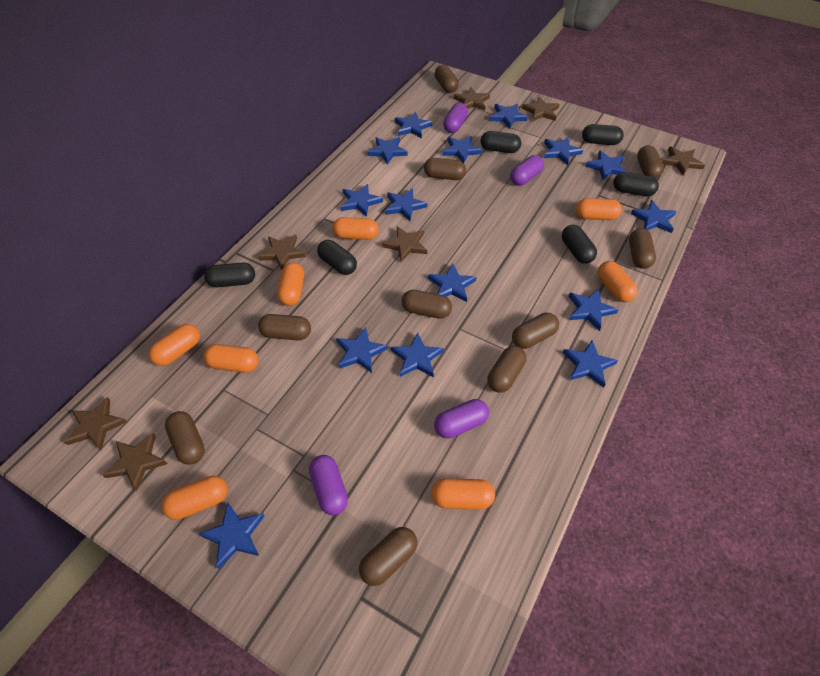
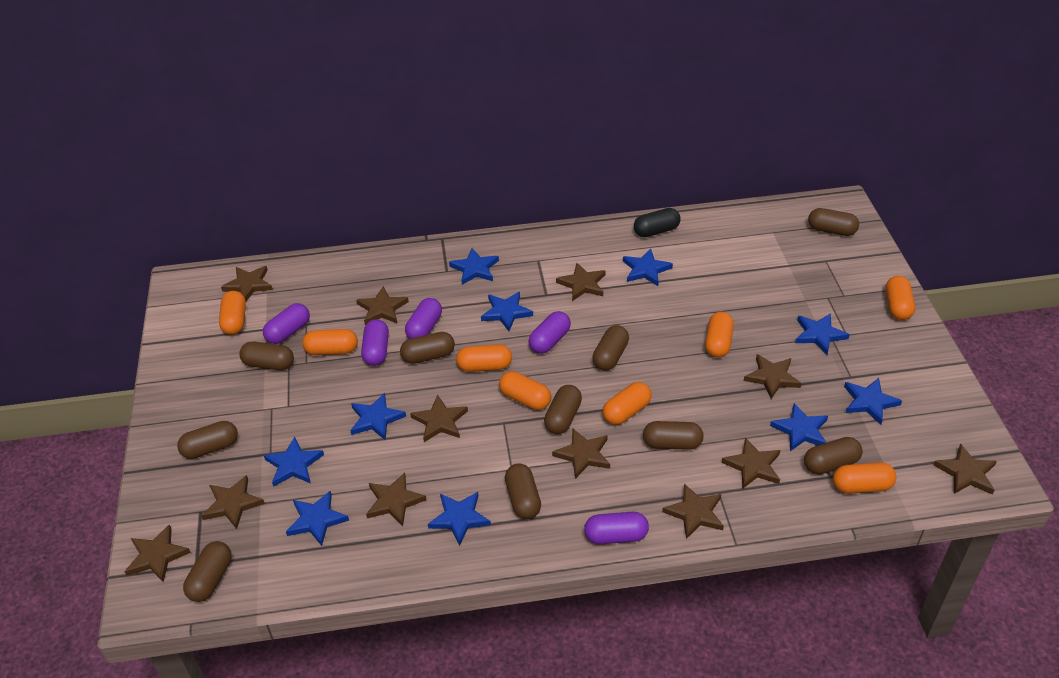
black capsule: [204,262,255,287] [317,240,357,275] [481,131,521,153] [562,225,597,264] [582,124,624,145] [613,172,659,196] = 6 -> [634,208,680,237] = 1
blue star: [199,503,264,569] [336,327,388,373] [341,184,383,217] [367,137,408,165] [385,188,427,221] [391,332,444,378] [395,112,432,138] [428,263,477,302] [442,136,482,163] [490,104,528,129] [544,137,583,165] [563,340,618,388] [568,289,619,331] [585,150,627,180] [631,200,677,233] = 15 -> [264,437,324,487] [286,491,349,546] [350,393,406,440] [428,492,491,546] [449,248,499,285] [481,292,533,331] [623,249,673,286] [770,403,828,451] [795,313,850,355] [844,378,902,425] = 10
brown star: [65,397,127,451] [103,433,168,491] [258,234,306,270] [382,226,427,262] [454,87,490,111] [522,97,559,121] [662,146,705,175] = 7 -> [124,524,191,582] [201,475,265,529] [221,266,273,301] [356,286,409,325] [366,472,426,526] [410,395,468,442] [552,428,610,479] [556,263,606,301] [662,483,724,539] [721,438,780,489] [744,354,802,399] [934,444,997,495] = 12
purple capsule: [309,455,348,515] [434,399,489,438] [443,103,468,133] [510,155,544,186] = 4 -> [263,303,310,344] [361,319,389,366] [405,298,442,339] [529,311,571,354] [584,512,649,544] = 5

